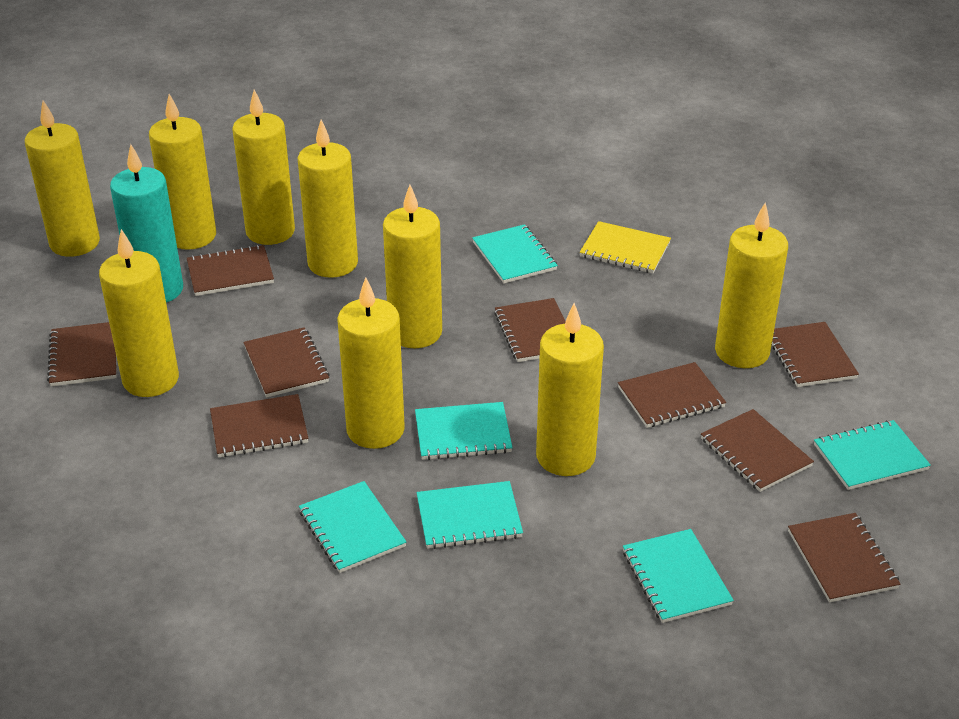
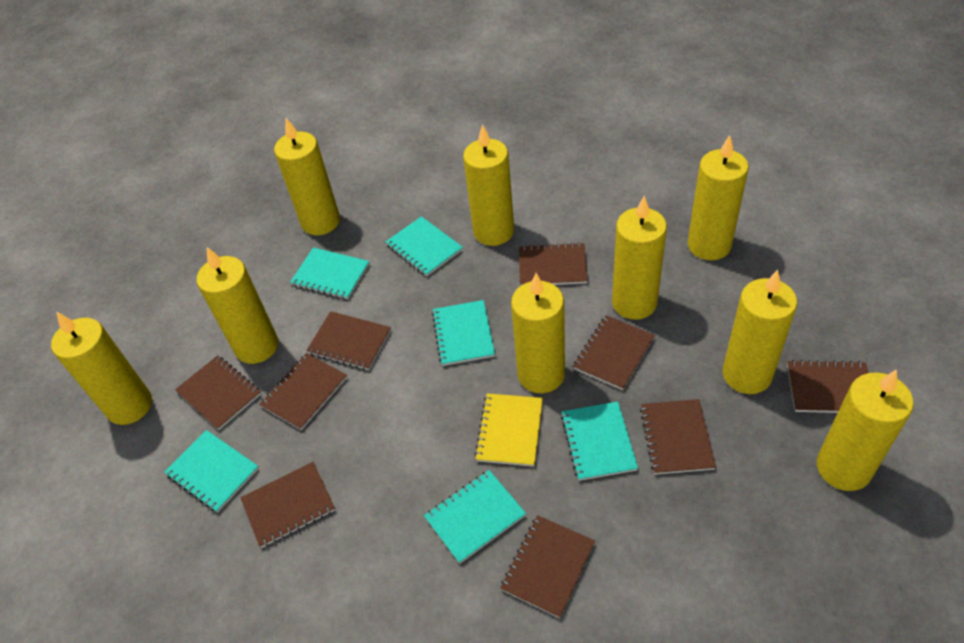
turquoise candle: [110,144,183,303] = 1 -> none = 0

